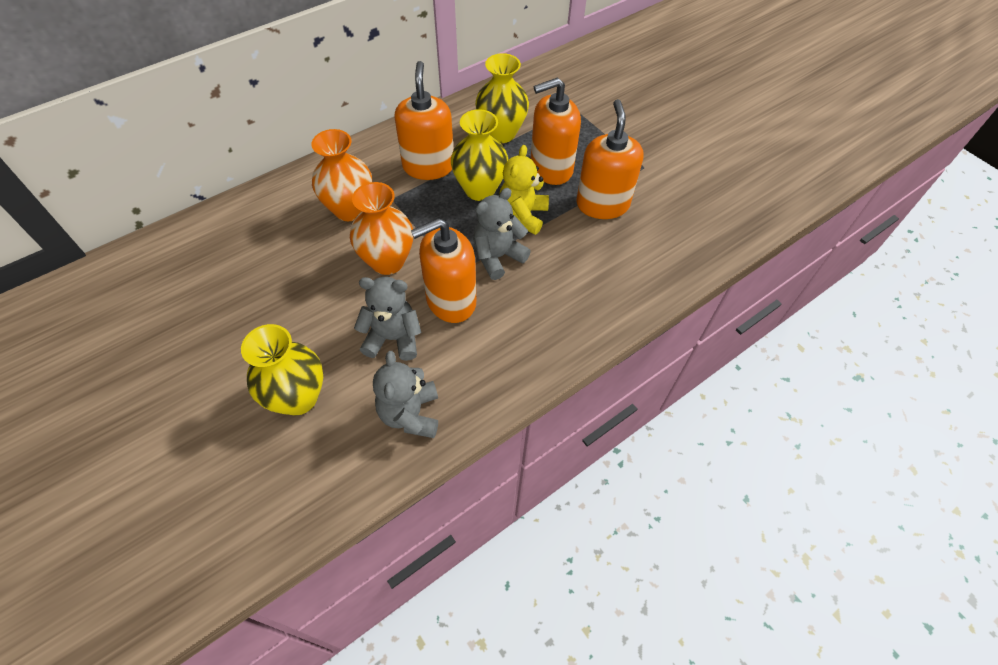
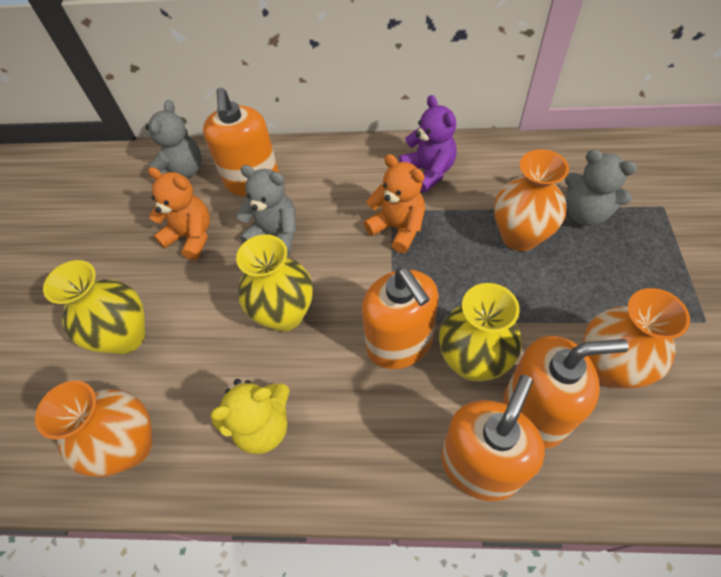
orange teddy bear: none = 0 -> [148,167,210,260] [364,154,425,253] = 2
orange vase: [311,129,372,221] [350,182,413,275] = 2 -> [35,381,152,477] [494,149,569,251] [583,288,690,388] = 3
purple teddy bear: none = 0 -> [399,95,457,193] = 1

